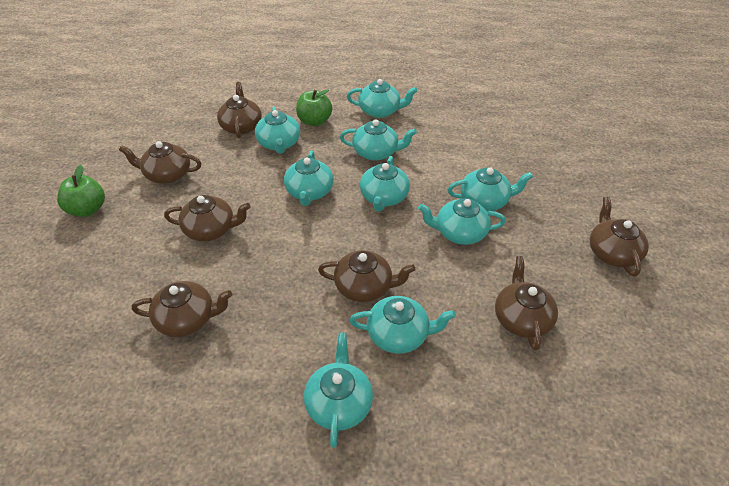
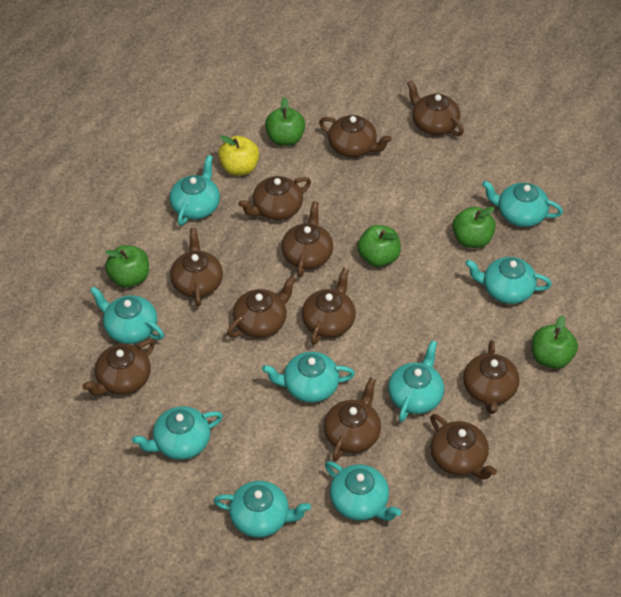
brown teapot: [119,141,202,184] [132,281,232,337] [164,195,251,241] [217,82,262,138] [318,250,415,302] [495,256,558,351] [590,197,649,276] = 7 -> [82,339,155,396] [170,228,223,306] [227,276,296,338] [238,176,311,220] [281,201,333,277] [302,268,356,345] [319,115,392,157] [324,378,381,461] [407,80,464,136] [430,414,497,479] [463,340,520,414] = 11
green apple: [57,165,105,217] [296,89,332,126] = 2 -> [105,245,149,288] [265,97,305,146] [358,225,401,267] [452,207,496,248] [532,315,578,369] = 5
yellow apple: none = 0 -> [218,135,259,176] = 1

